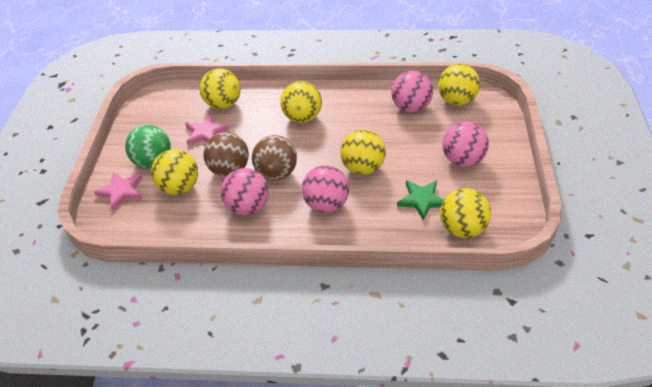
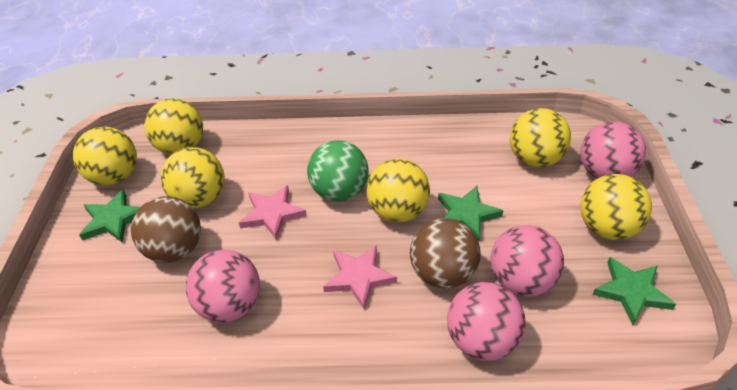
green star: [397,180,444,221] = 1 -> [79,189,140,243] [438,186,503,241] [592,257,676,325] = 3

